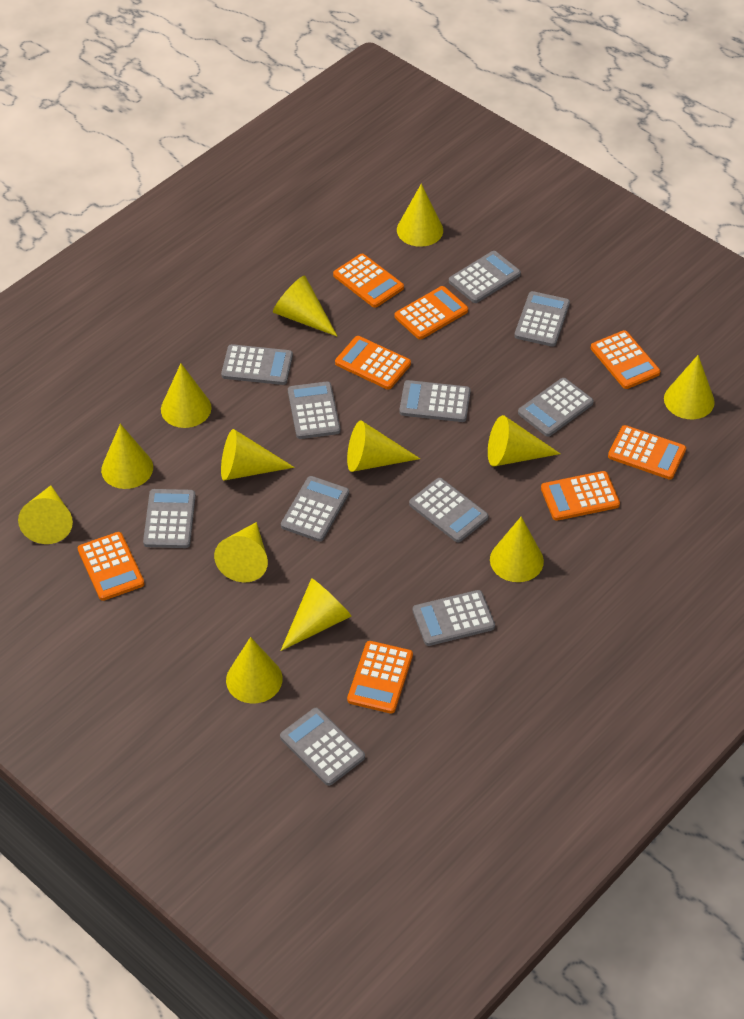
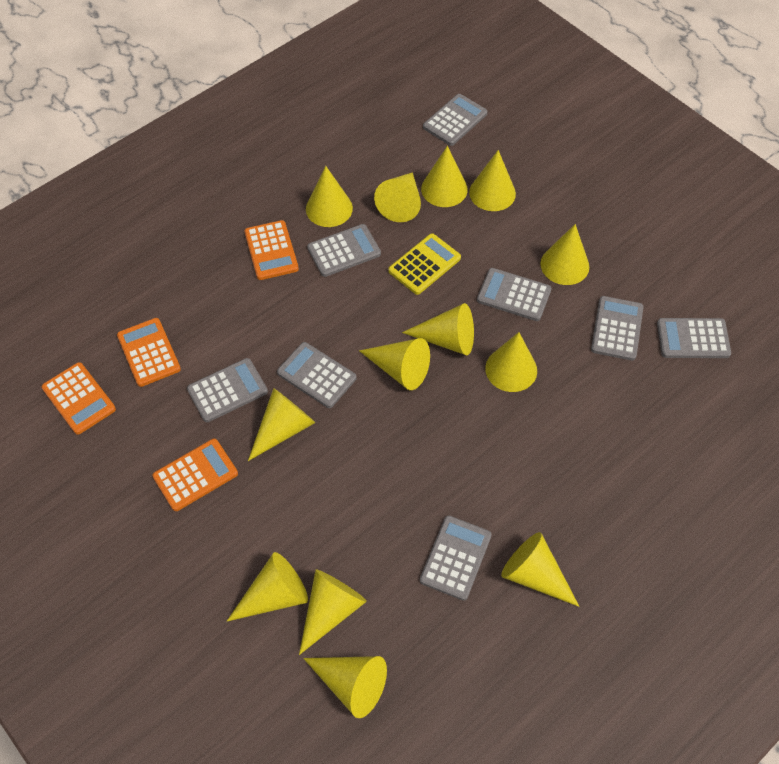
grey calculator: [143,489,196,548] [221,344,293,385] [280,708,365,786] [281,476,349,542] [288,381,340,439] [399,380,471,422] [409,478,489,543] [413,590,495,646] [449,251,521,303] [514,291,570,347] [518,378,594,437] = 11 -> [187,358,268,422] [277,342,357,408] [307,224,381,277] [420,516,492,601] [423,94,487,146] [477,268,552,321] [591,296,644,361] [657,318,731,358] = 8
orange calculator: [78,532,145,601] [333,254,404,308] [335,336,411,390] [347,641,413,714] [395,286,468,340] [541,471,620,521] [591,330,660,389] [608,425,686,480] = 8 -> [42,362,116,435] [117,318,181,387] [152,439,238,511] [244,220,299,280] = 4
yellow calculator: none = 0 -> [388,234,461,295] = 1

